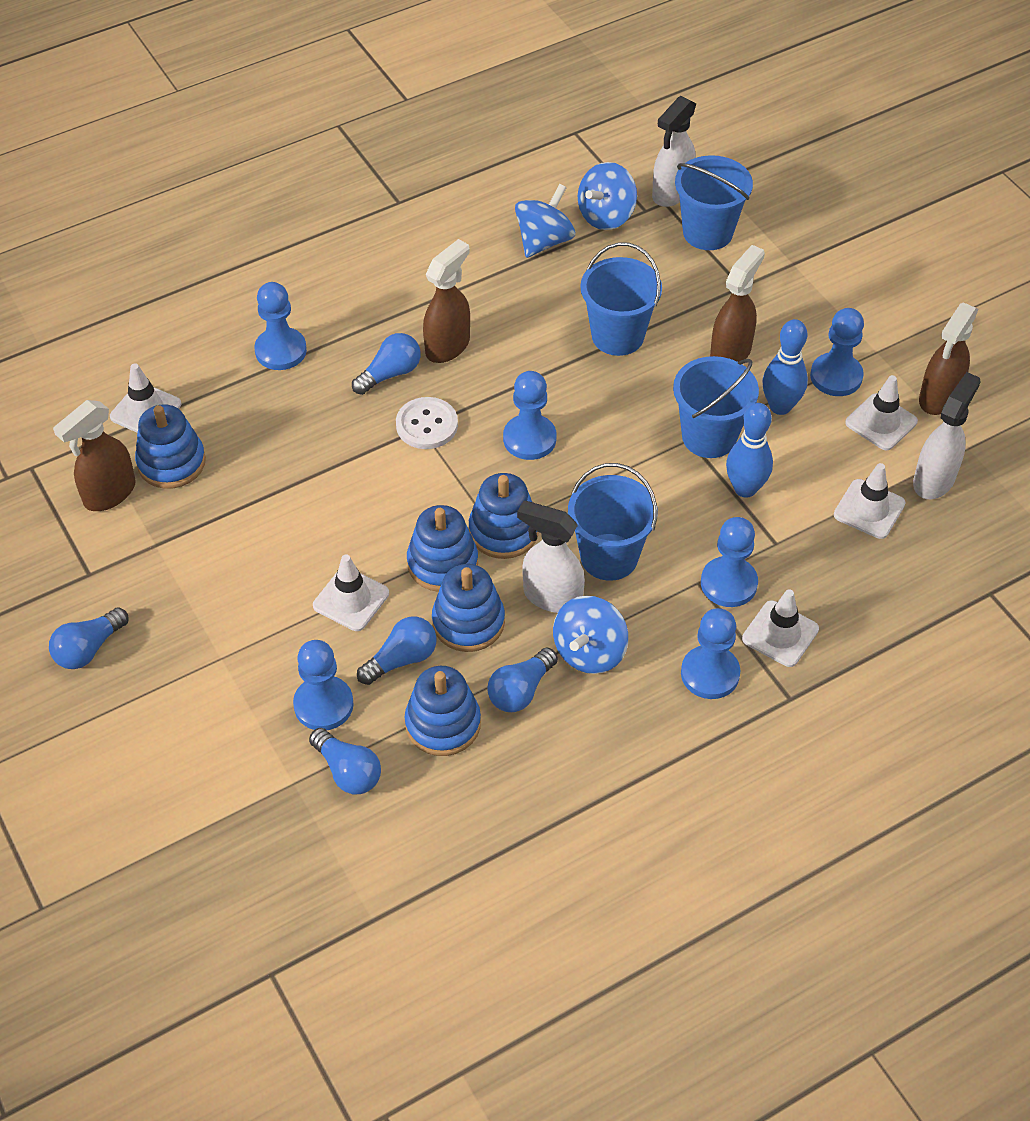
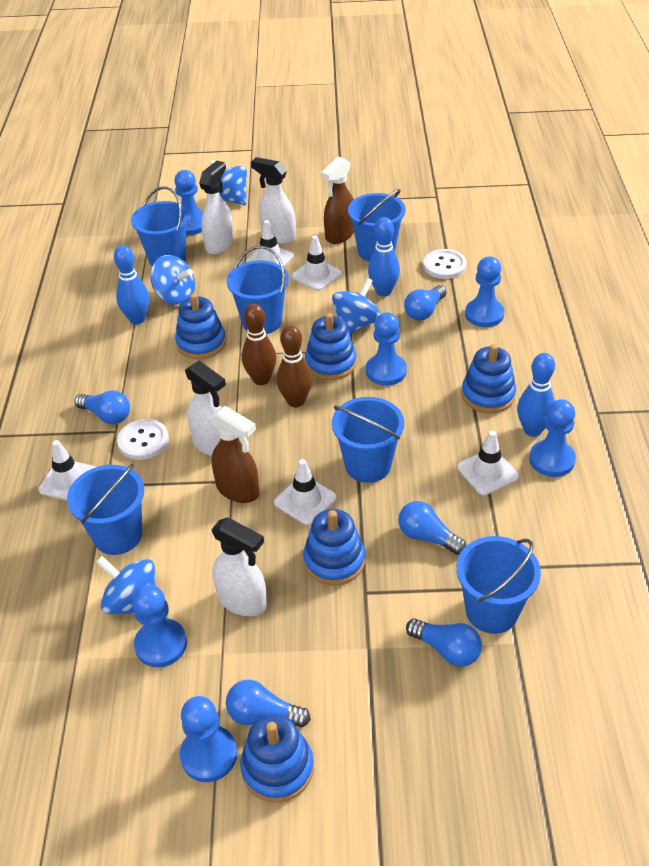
blue bowling pin: [726,403,773,498] [762,319,808,415] = 2 -> [114,245,149,324] [368,217,400,297] [517,353,555,437] = 3
blue bucket: [568,463,658,581] [580,243,662,356] [673,356,759,458] [675,155,753,250] = 4 -> [67,463,144,555] [131,186,189,266] [227,246,289,334] [332,397,404,483] [348,189,406,262] [456,536,541,634] = 6
blue spinning top: [515,184,575,258] [553,596,628,674] [578,162,637,230] = 3 -> [96,556,155,614] [150,255,195,305] [209,160,247,205] [332,278,381,334] = 4
brown bowling pin: none = 0 -> [242,304,276,385] [277,325,312,407] = 2
brown spray bottle: [53,400,136,511] [423,239,470,363] [710,245,765,362] [919,302,978,415] = 4 -> [210,406,259,503] [321,156,354,244] = 2
white button: [396,397,458,449] = 1 -> [117,419,169,460] [423,249,467,279] = 2
white spray bottle: [517,500,585,613] [652,96,696,207] [913,372,981,499] = 3 -> [185,361,226,456] [199,161,234,254] [211,517,267,616] [251,157,296,244] = 4

